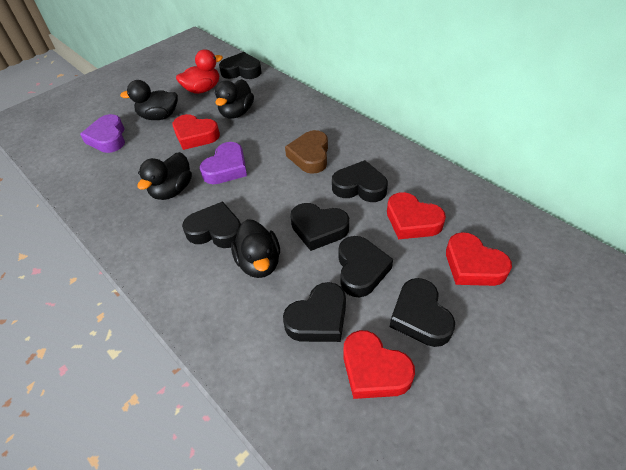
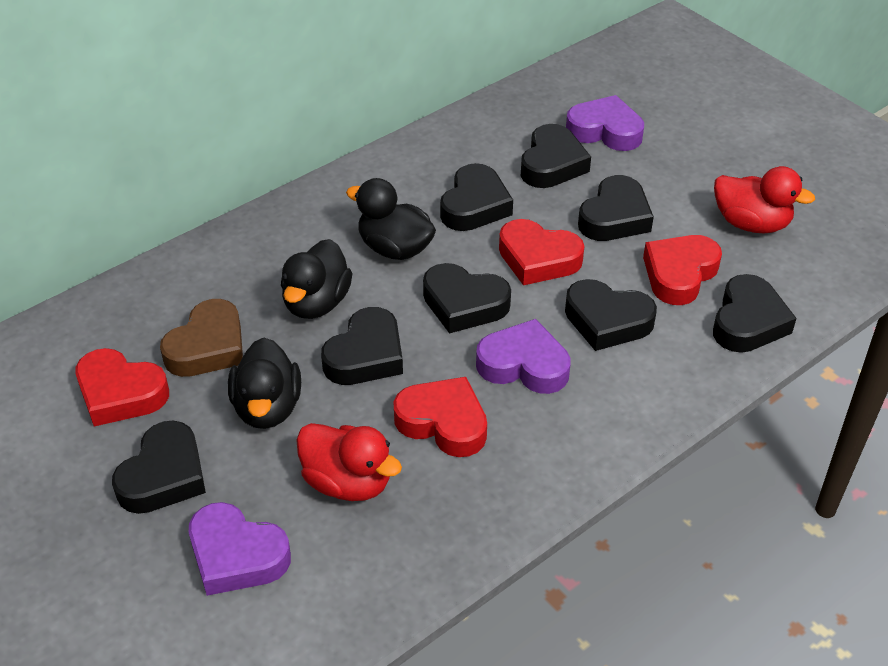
black duck: [120,80,178,120] [138,152,192,200] [215,79,254,119] [231,219,280,278] = 4 -> [228,338,301,429] [281,239,353,319] [346,178,436,260] = 3
black heart: [182,201,241,248] [219,52,262,79] [283,282,346,342] [290,203,349,251] [332,160,388,202] [338,236,393,297] [390,278,455,347] = 7 -> [112,421,206,514] [321,307,403,385] [423,263,511,334] [440,163,513,231] [521,124,591,188] [565,279,657,351] [578,175,654,241] [713,274,797,353] = 8
purple heart: [80,114,125,153] [200,142,247,184] = 2 -> [189,502,291,596] [476,319,571,394] [566,95,644,151] = 3
red duck: [176,49,223,94] = 1 -> [296,423,402,501] [714,166,815,233] = 2

